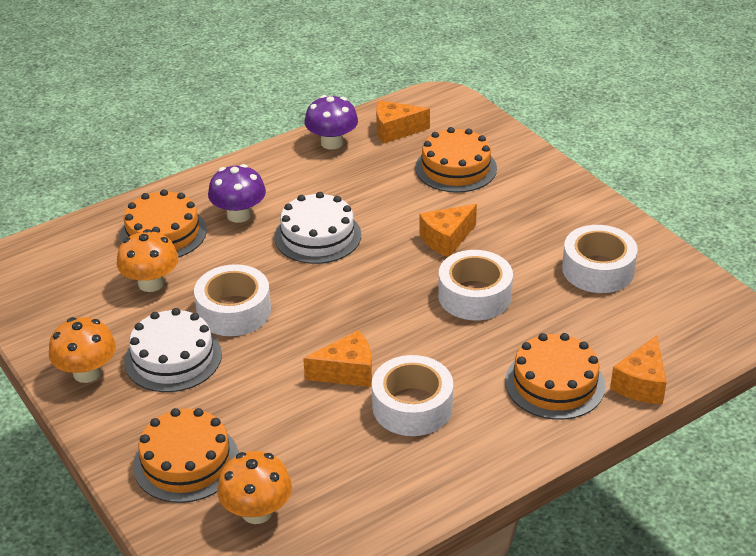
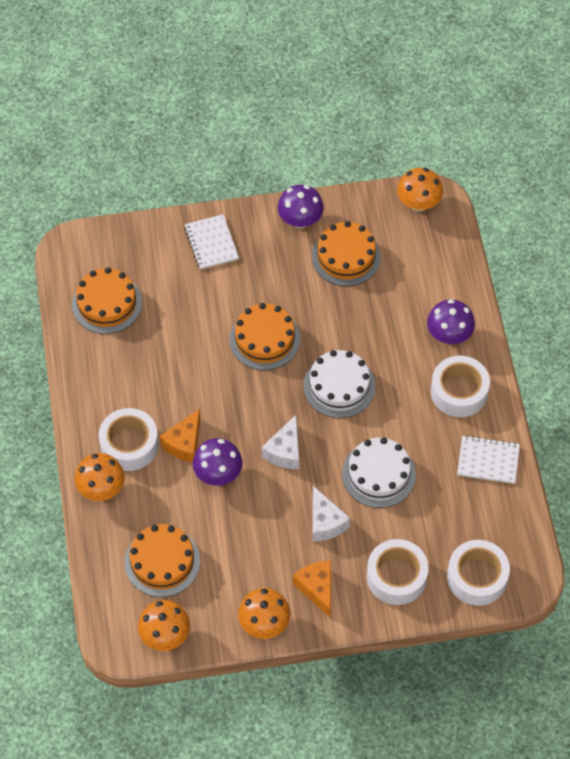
orange cheese: [303,330,372,387] [376,100,430,144] [419,204,477,257] [610,335,667,404] = 4 -> [160,409,201,462] [293,561,331,618] = 2
orange mushroom: [49,317,116,383] [117,229,179,292] [217,451,292,524] = 3 -> [75,453,125,501] [138,600,190,651] [238,588,290,639] [397,168,443,212] = 4
purple mushroom: [208,164,266,223] [305,95,358,150] = 2 -> [193,438,243,486] [278,185,324,229] [427,299,475,344] = 3
white cheese: none = 0 -> [262,415,299,469] [313,486,350,542] = 2
white notebook: none = 0 -> [185,214,239,270] [457,435,520,484] = 2

